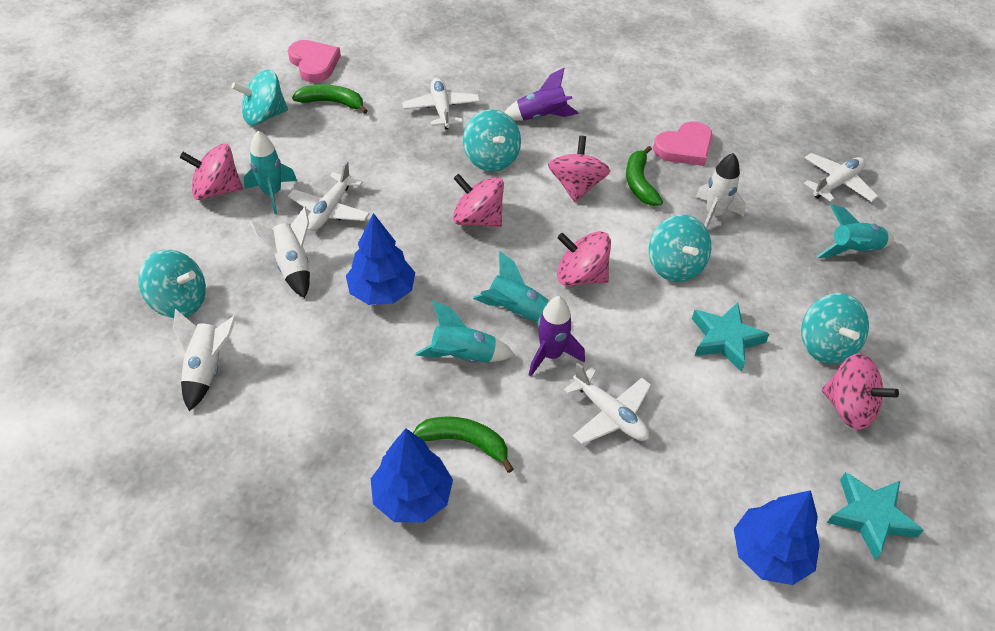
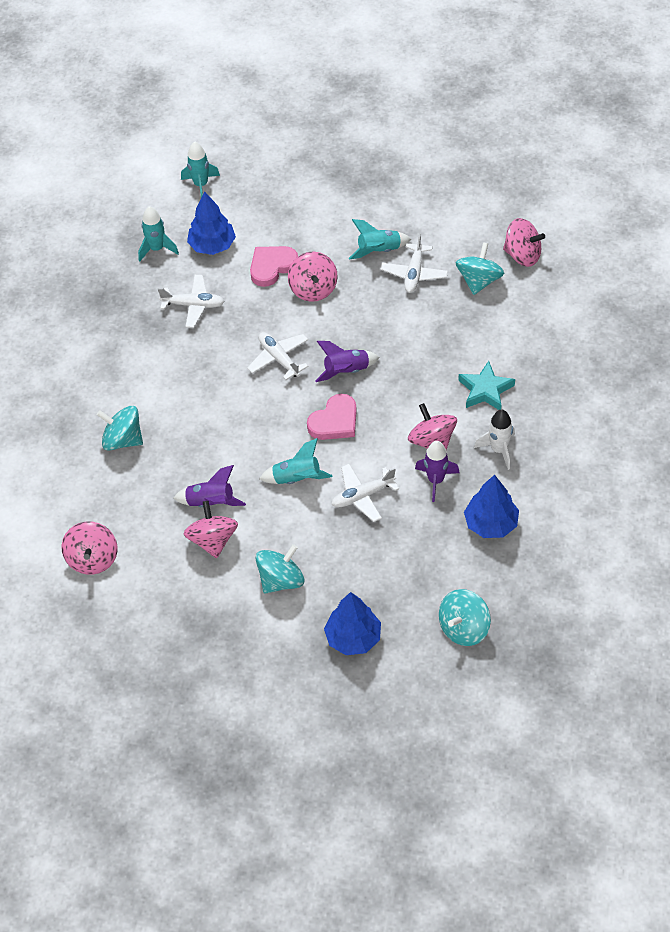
green banana: [292,84,368,114] [413,416,514,473] [626,146,663,206] = 3 -> none = 0
purple rocket: [504,68,579,121] [529,296,585,377] = 2 -> [173,465,246,507] [315,341,380,382] [415,441,460,502] = 3
turquoise spinning top: [139,249,206,318] [231,69,288,125] [463,109,521,172] [649,215,711,282] [801,293,869,364] = 5 -> [97,406,143,451] [255,544,304,594] [439,589,491,646] [455,242,504,295] = 4
turquoise star: [692,303,769,372] [827,472,924,560] = 2 -> [458,361,515,410] = 1
white rocket: [173,309,237,411] [250,206,310,298] [696,153,746,228] = 3 -> [474,409,515,470] = 1

